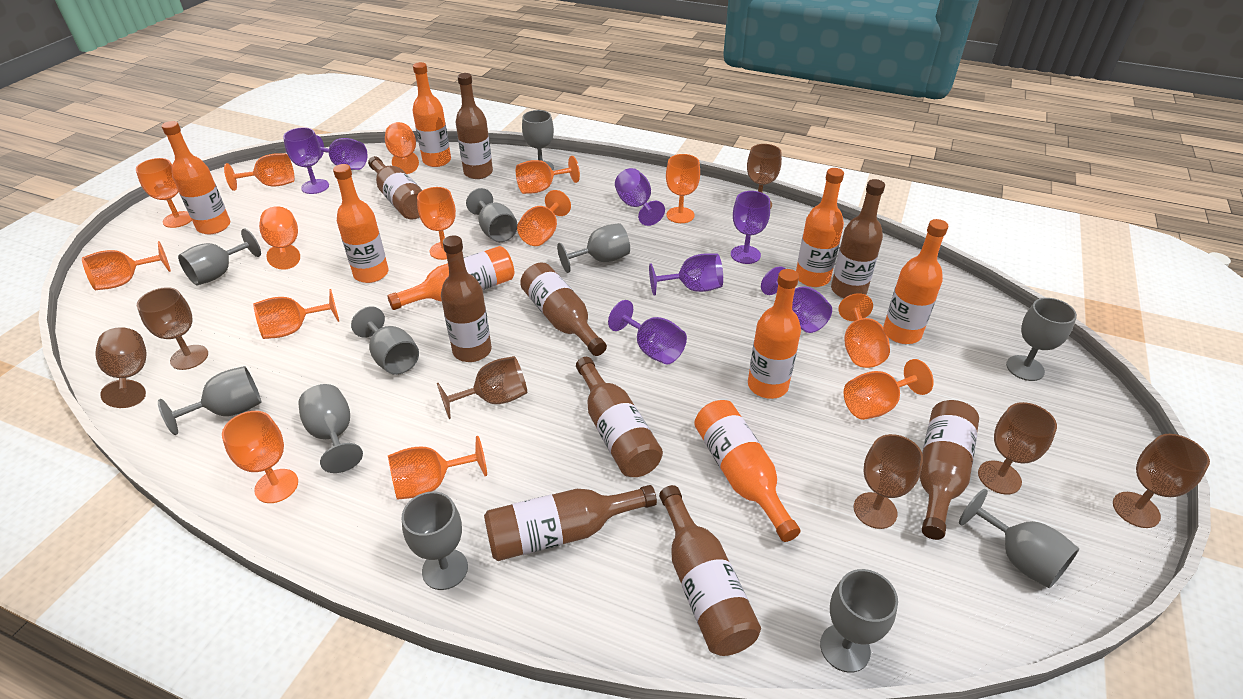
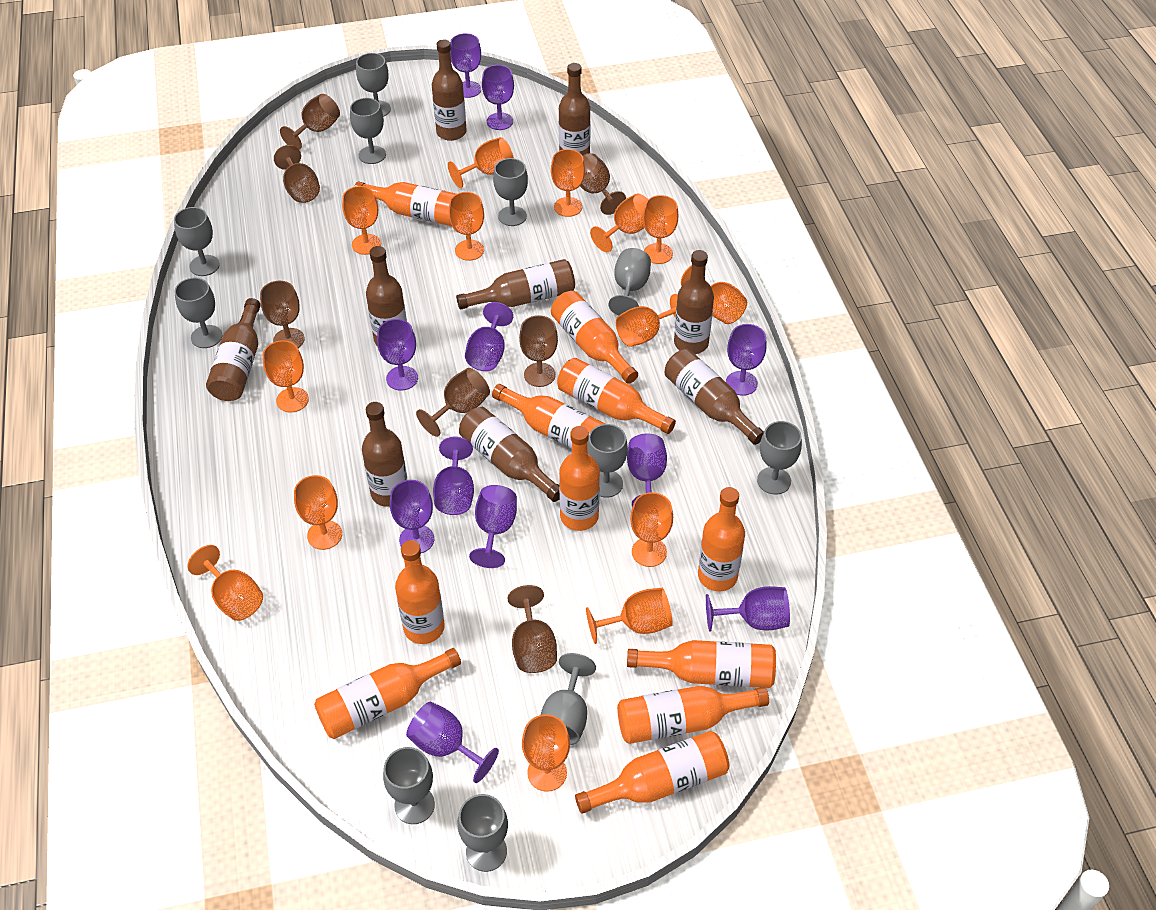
orange bottle: [161,121,230,234] [333,164,389,283] [387,246,514,310] [413,62,451,167] [694,400,801,542] [748,269,801,399] [796,168,844,287] [883,219,949,344] = 8 -> [314,648,461,739] [354,181,456,226] [395,540,445,644] [492,384,605,449] [551,291,638,384] [557,358,676,434] [559,426,600,531] [575,731,729,814] [617,686,769,744] [627,640,776,688] [698,487,745,591] = 11
purple goblet: [283,127,329,194] [316,135,367,170] [608,300,687,364] [615,168,665,226] [649,253,723,295] [731,191,770,264] [761,266,832,333] = 7 -> [377,319,418,391] [390,480,434,553] [406,702,499,783] [433,437,474,515] [450,33,481,98] [465,302,513,371] [469,485,517,568] [482,65,514,130] [627,434,667,507] [706,586,790,632] [726,324,767,396] = 11

